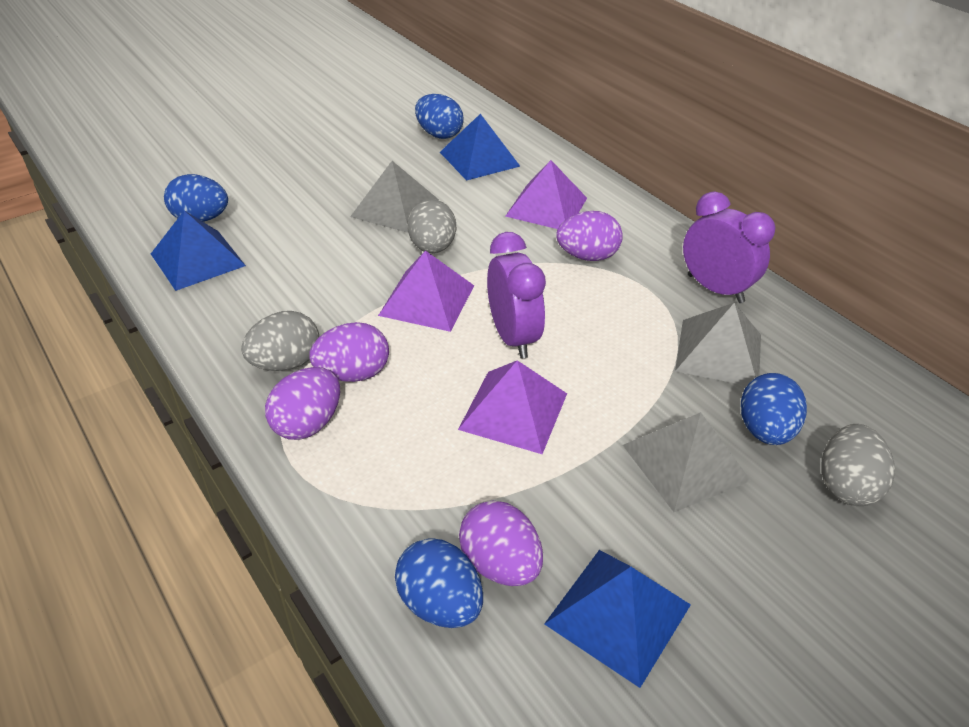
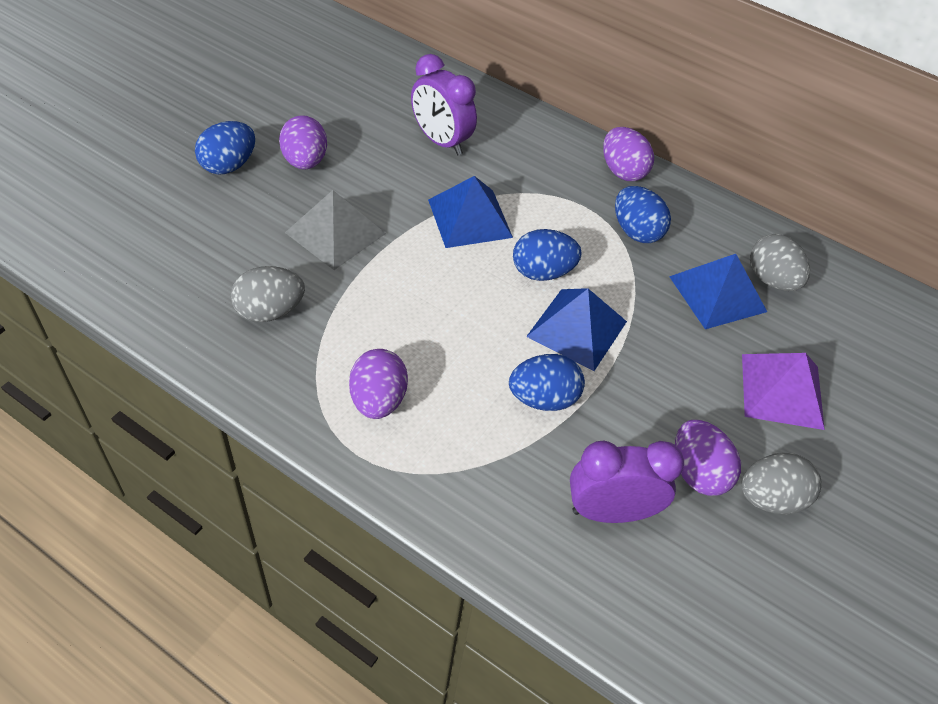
grey pyramid: [350,161,439,233] [623,412,751,512] [675,303,761,386] = 3 -> [285,190,386,270] = 1
purple pyramid: [378,250,474,332] [458,360,567,454] [505,160,587,229] = 3 -> [742,353,825,430] = 1

